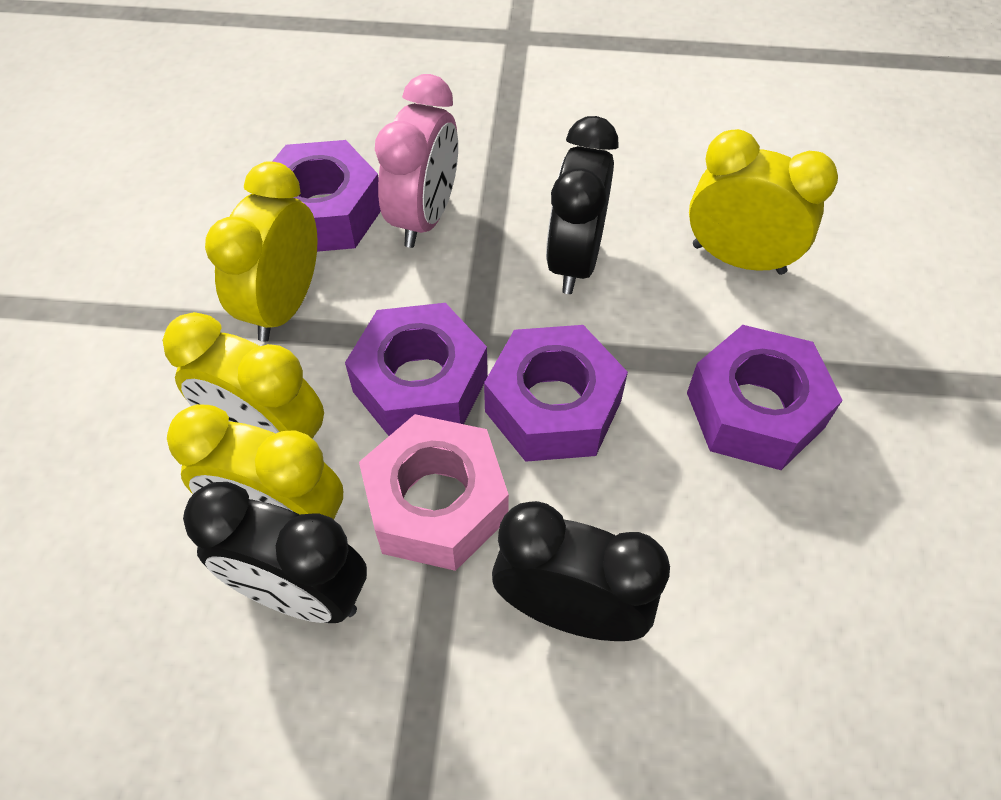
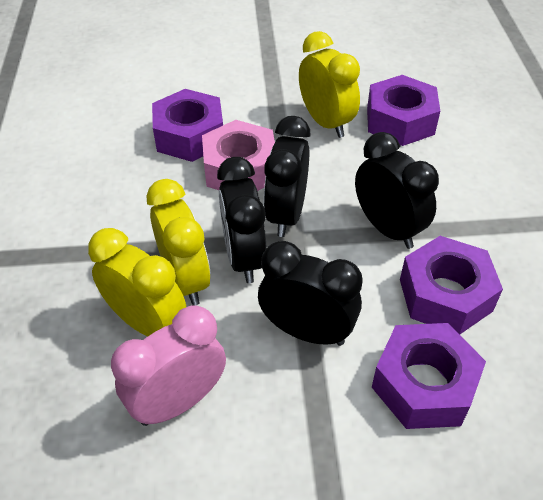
black clock: [183,482,367,623] [492,501,670,641] [546,116,618,294] = 3 -> [217,157,267,283] [258,241,363,346] [264,116,311,237] [355,132,439,249] = 4
yellow clock: [163,312,324,439] [167,404,343,520] [205,161,318,342] [689,129,838,275] = 4 -> [88,228,186,337] [146,179,211,306] [299,31,360,138] = 3

